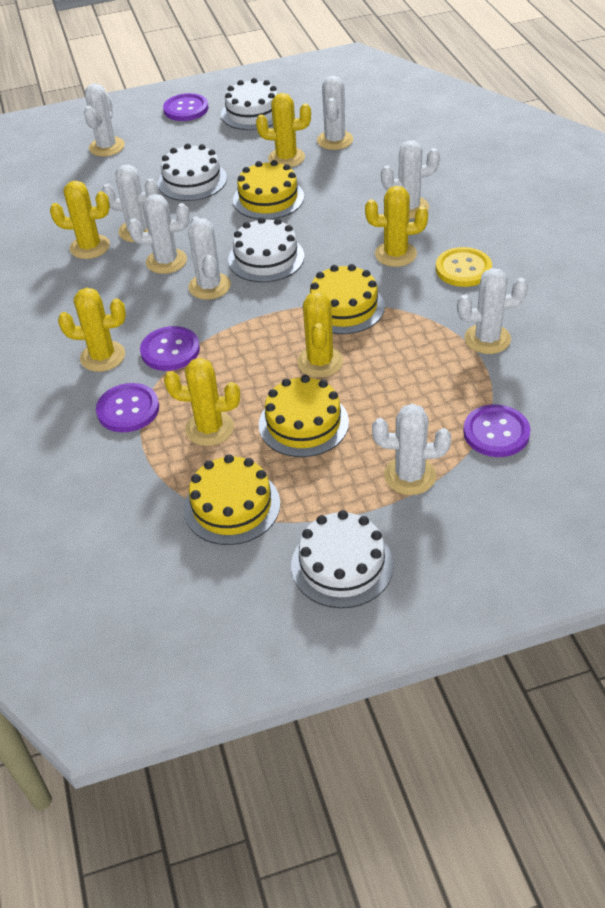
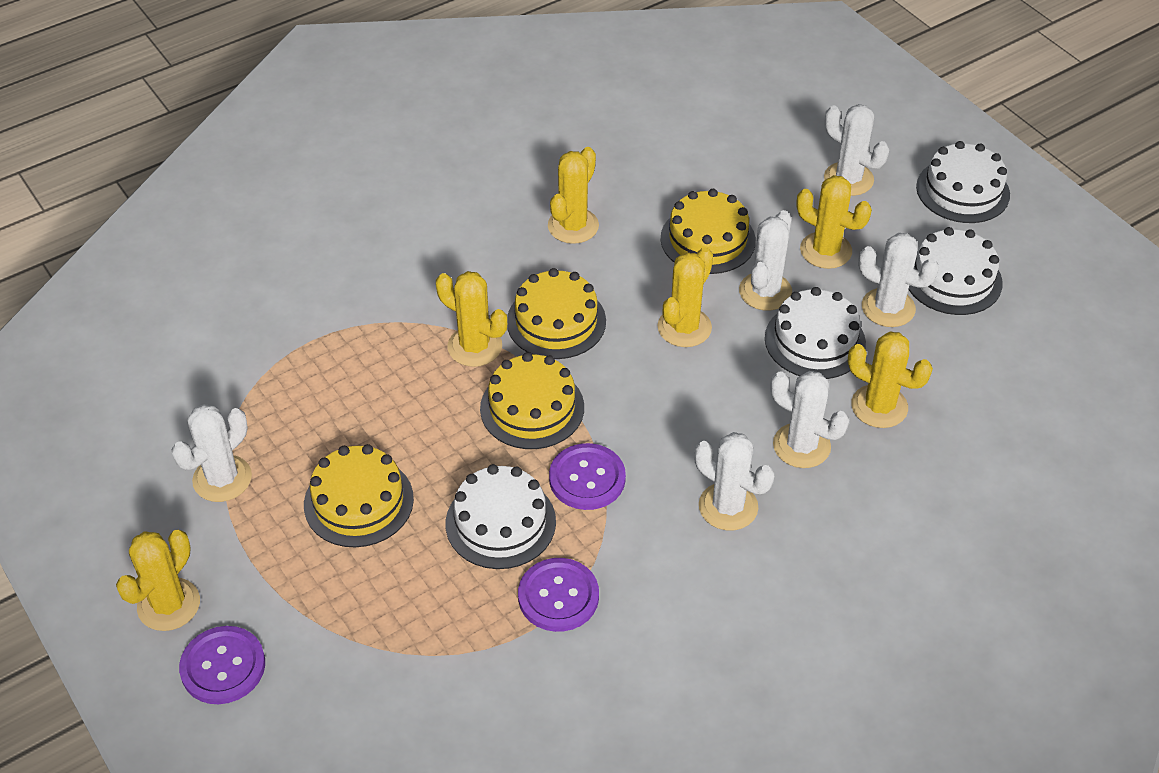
purple button: [96,383,159,432] [140,326,200,371] [163,93,208,121] [463,404,530,457] = 4 -> [179,626,265,704] [518,558,599,632] [549,443,626,510] = 3
white cactus: [84,84,125,156] [102,165,159,242] [128,194,189,274] [188,216,231,300] [317,76,353,150] [372,404,451,495] [381,140,440,219] [457,268,528,354] = 8 -> [172,404,252,502] [694,432,774,531] [739,210,792,311] [770,371,849,468] [824,104,889,196] [858,233,939,327] = 6
yellow button: [435,247,492,287] = 1 -> none = 0

